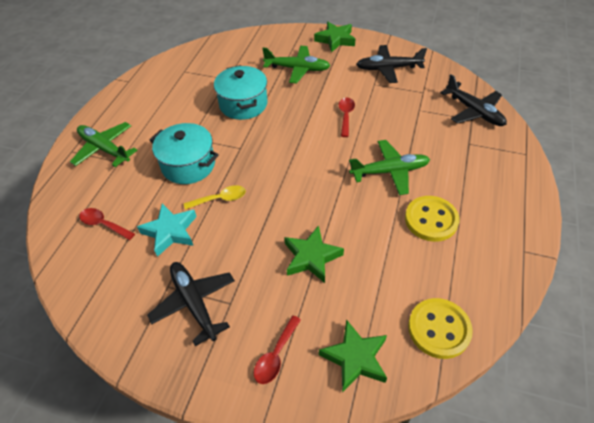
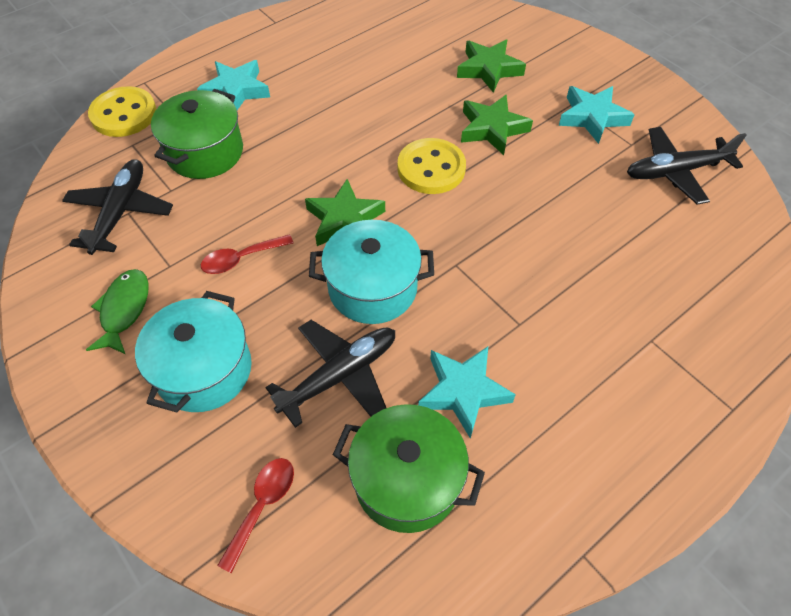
green fish: none = 0 -> [86,269,149,355] = 1
green plane: [70,122,137,167] [262,46,330,84] [349,140,430,195] = 3 -> none = 0
green pot: none = 0 -> [151,89,243,179] [333,404,485,533] = 2
red spoon: [79,208,135,240] [254,315,301,384] [339,98,355,137] = 3 -> [201,234,294,274] [217,458,294,573] = 2
turquoise star: [137,203,197,257] = 1 -> [197,60,270,110] [418,347,516,439] [559,86,635,144] = 3
yellow spoon: [184,185,246,210] = 1 -> none = 0

